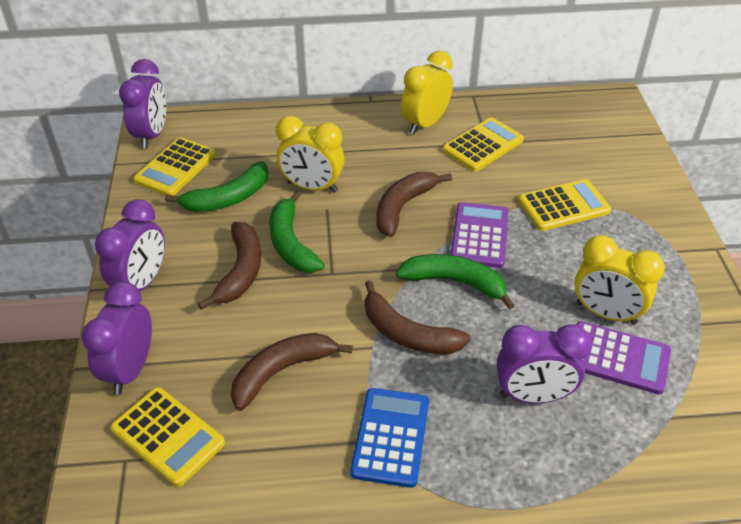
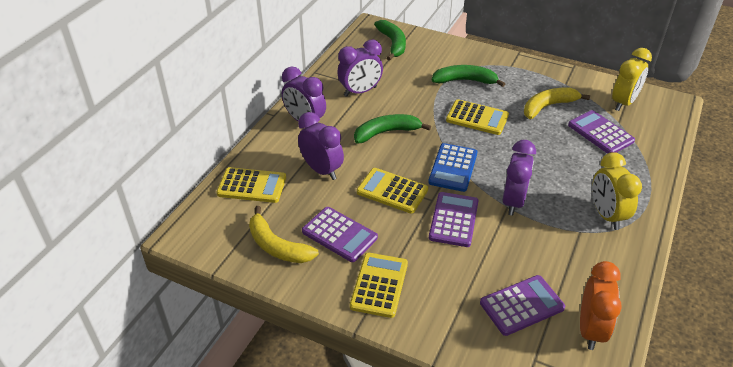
brown banana: [198,222,261,310] [231,333,353,411] [365,280,471,354] [376,172,452,237] = 4 -> none = 0
orange clock: none = 0 -> [580,261,622,350] = 1
purple calculator: [451,202,508,268] [576,321,671,395] = 2 -> [302,207,378,262] [429,192,479,247] [480,275,565,336] [568,110,635,154] = 4
yellow banana: none = 0 -> [249,206,319,263] [524,87,590,119] = 2
yellow clock: [276,116,344,193] [401,51,453,135] [575,235,665,325] = 3 -> [592,152,642,230] [612,48,652,111] = 2

